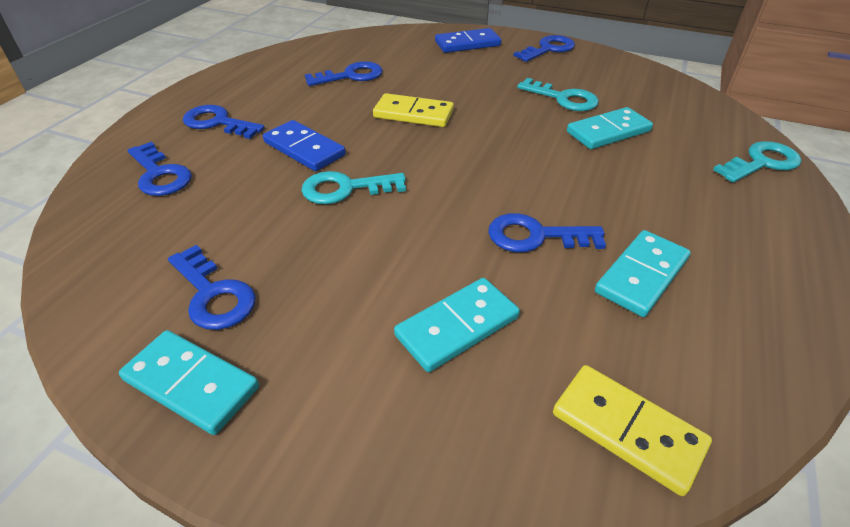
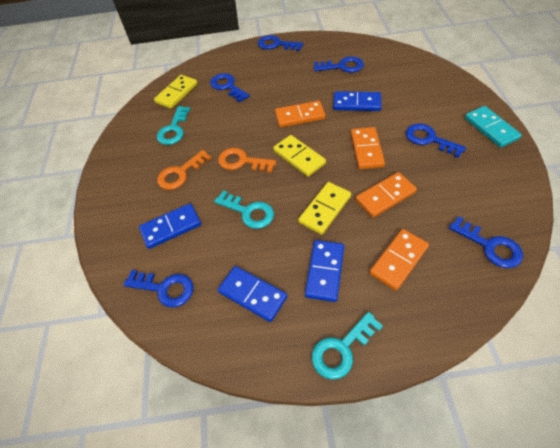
blue domino: [263,120,346,171] [435,28,501,53] = 2 -> [139,203,201,249] [218,266,287,322] [305,240,344,302] [333,91,382,111] = 4
orange domino: none = 0 -> [275,101,326,127] [351,127,385,169] [355,172,417,218] [369,229,429,291] = 4
orange key: none = 0 -> [157,150,212,190] [218,148,276,173] = 2
turquoise domino: [119,330,259,435] [394,278,520,372] [567,107,653,149] [595,230,691,317] = 4 -> [465,106,522,148] = 1
yellow domino: [373,93,454,127] [553,365,712,496] = 2 -> [154,75,198,109] [273,135,326,177] [298,182,351,235] = 3

